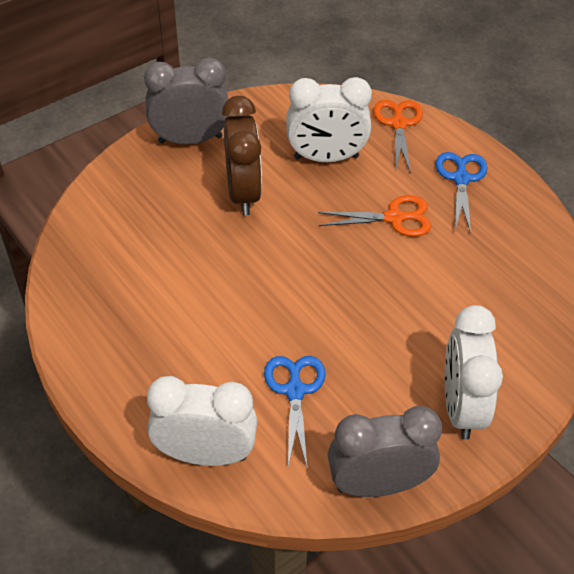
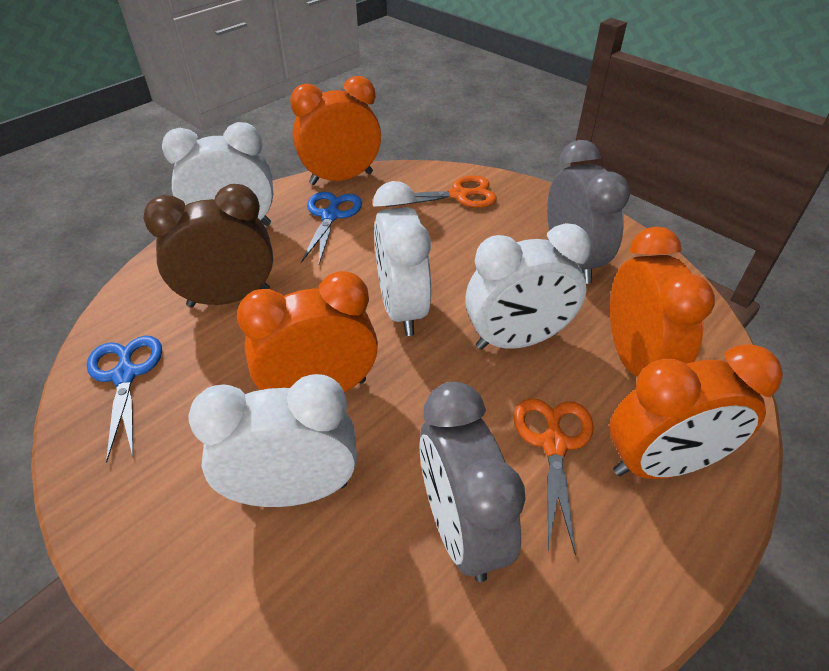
orange clock: none = 0 -> [237,271,378,392] [290,76,381,185] [610,226,715,377] [610,344,783,479] = 4
white clock: [147,376,257,466] [286,77,372,162] [445,305,503,440] = 3 -> [162,122,273,226] [188,374,357,507] [373,181,431,336] [465,223,591,350] = 4

